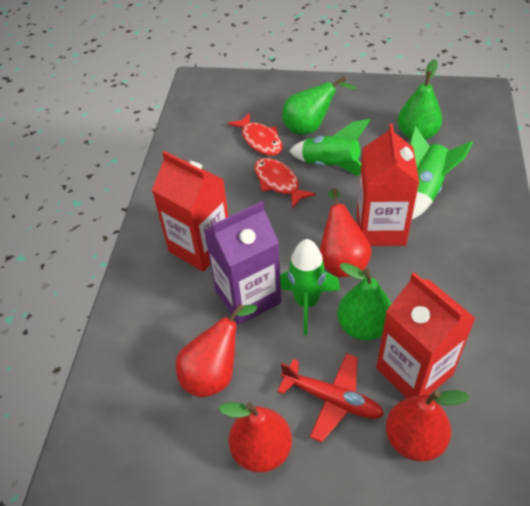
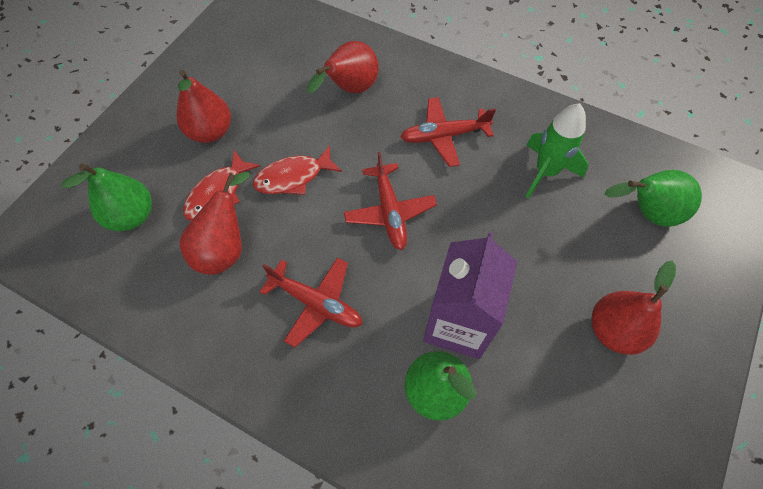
green rocket: [280,239,340,336] [289,119,370,176] [410,126,473,219] = 3 -> [526,103,588,199] = 1
red carton: [152,151,229,272] [357,123,419,246] [376,272,476,398] = 3 -> none = 0
red plane: [277,353,384,443] = 1 -> [259,257,363,348] [344,152,437,250] [400,97,496,167] = 3

